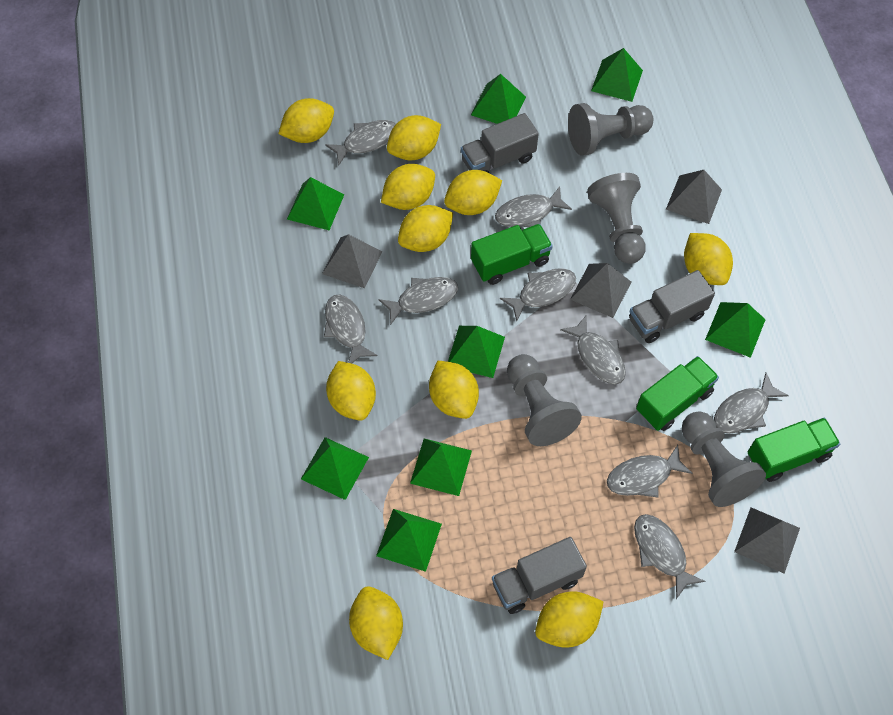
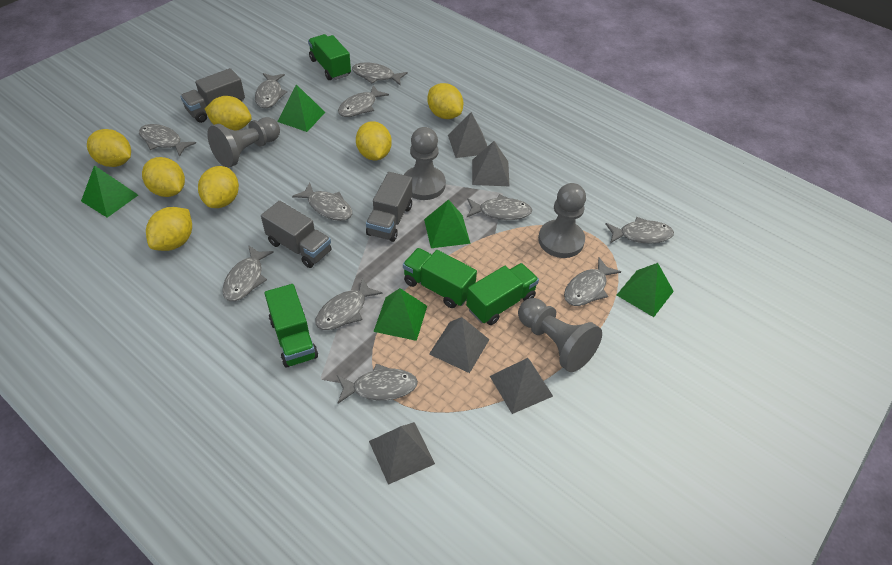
green pyramid: [287,177,344,230] [301,437,369,500] [376,509,442,572] [410,438,472,496] [448,326,505,378] [471,74,526,124] [591,48,643,102] [705,302,766,358] = 8 -> [81,165,138,218] [277,84,325,132] [373,288,427,341] [424,199,470,248] [617,263,674,317] = 5
green truck: [471,224,553,285] [636,356,719,431] [748,417,840,482] = 3 -> [264,284,318,368] [308,34,351,80] [403,248,477,308] [466,263,539,325] = 4
grey fish: [324,294,377,364] [325,120,396,165] [379,277,458,325] [495,186,572,227] [500,268,576,321] [560,316,626,385] [607,445,693,497] [634,514,705,599] [714,373,789,434] = 9 -> [139,124,196,157] [222,245,274,301] [255,73,287,108] [292,182,352,221] [315,277,383,330] [337,363,418,403] [338,85,389,117] [352,62,408,85] [467,194,532,220] [564,257,621,306] [606,217,674,244] = 11
grey pyramid: [322,234,383,288] [570,263,631,318] [666,170,722,224] [734,507,800,573] = 4 -> [369,422,435,485] [429,317,490,373] [448,112,488,158] [472,141,509,186] [490,358,553,414] = 5
yellow lemon: [278,98,334,143] [326,361,376,421] [349,586,403,660] [381,164,435,210] [387,115,441,160] [398,205,453,252] [429,361,479,419] [444,170,502,215] [535,592,603,648] [684,233,733,285] = 10 -> [87,129,131,167] [142,157,185,197] [146,207,192,251] [198,166,239,208] [205,96,252,130] [356,121,392,160] [427,83,463,119] = 7

